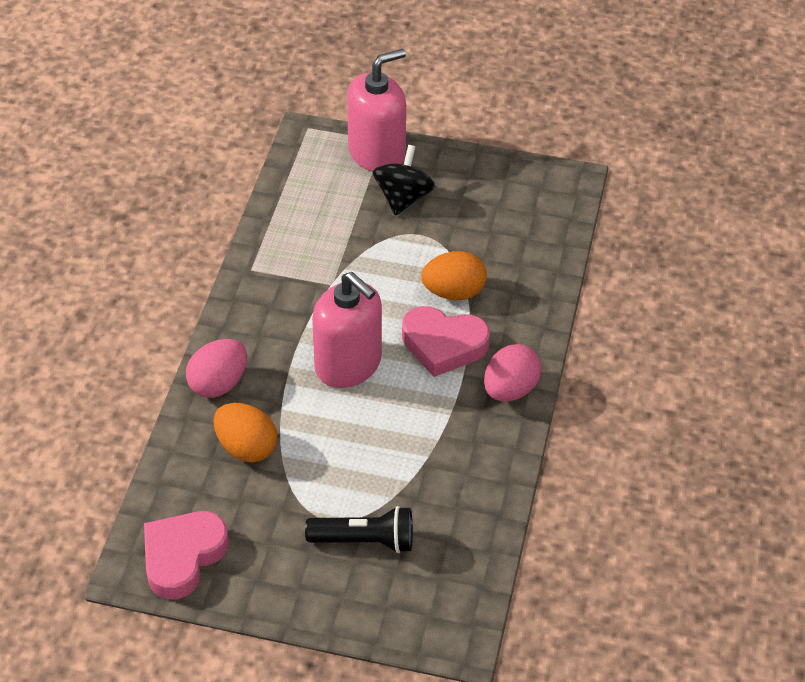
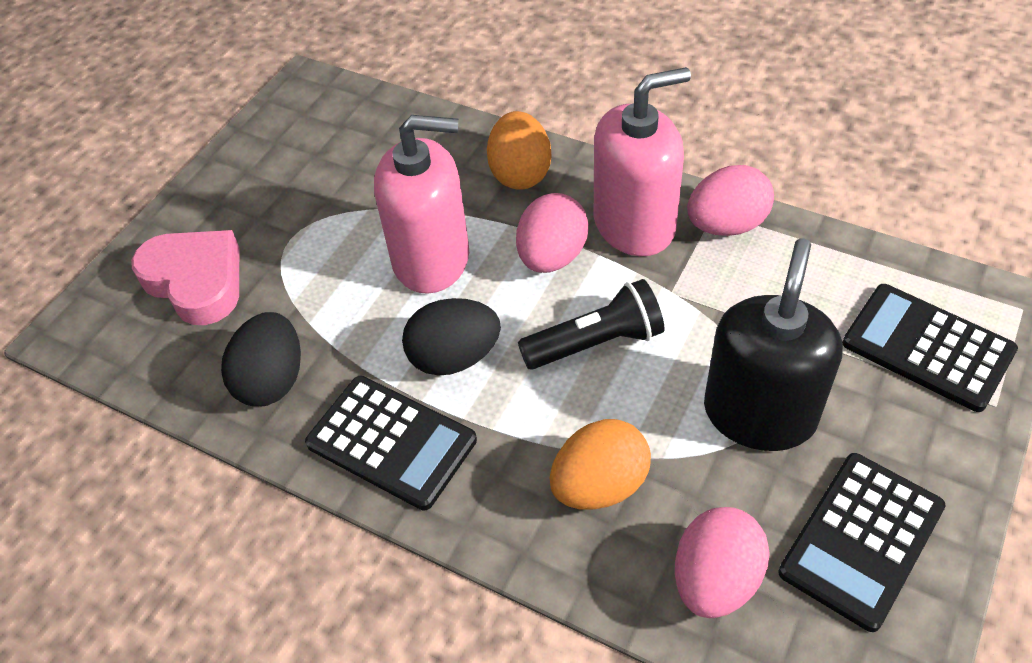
black calculator: none = 0 -> [305,376,477,510] [778,453,946,632] [842,284,1018,412] = 3
black egg: none = 0 -> [221,312,301,406] [402,298,501,376] = 2
black soap dispenser: none = 0 -> [704,238,842,451] = 1
black spinning top: [373,145,435,216] = 1 -> none = 0
pink egg: [186,339,247,398] [484,344,542,402] = 2 -> [516,193,589,273] [675,507,770,618] [687,165,774,236] = 3
pink heart: [144,511,229,599] [402,306,490,377] = 2 -> [131,230,239,325] = 1

